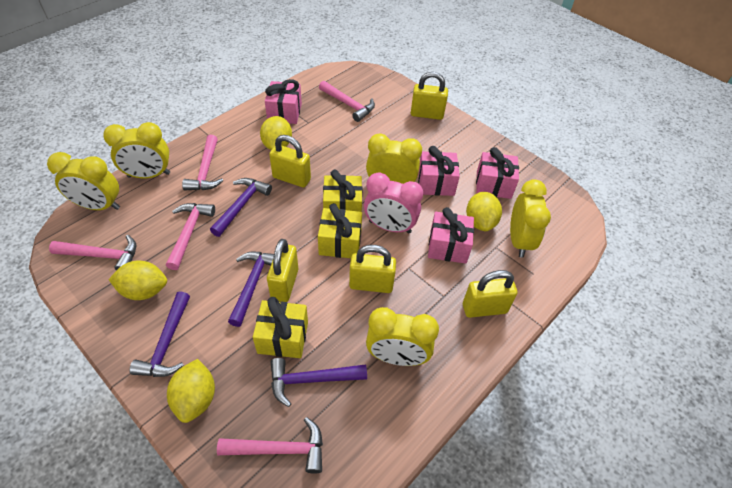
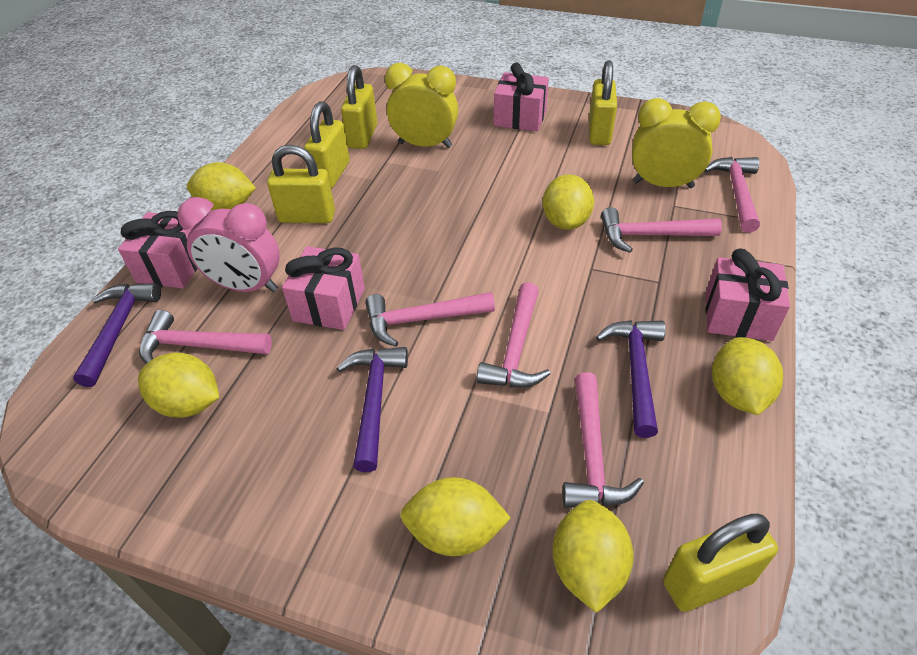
pink hammer: [49,235,136,270] [166,203,215,270] [182,135,224,190] [217,417,323,474] [319,81,375,122] = 5 -> [139,310,272,364] [365,292,495,347] [476,282,551,388] [562,372,644,508] [601,207,722,253] [704,157,760,233] = 6
purple hammer: [130,291,190,377] [210,178,272,237] [228,252,274,327] [271,358,367,407] = 4 -> [73,283,161,387] [337,347,408,472] [596,320,666,438] = 3
yellow clock: [47,152,120,210] [103,122,170,178] [366,133,422,184] [366,307,439,366] [510,179,551,258] = 5 -> [385,63,458,148] [632,98,721,188] = 2
yellow gift: [253,297,308,358] [318,203,362,258] [323,170,362,212] = 3 -> none = 0
yellow lemon: [109,260,167,300] [167,359,215,423] [260,116,292,150] [466,192,502,231] = 4 -> [138,352,219,418] [187,162,256,210] [400,477,511,556] [543,174,594,230] [552,500,634,613] [712,337,783,415] = 6

